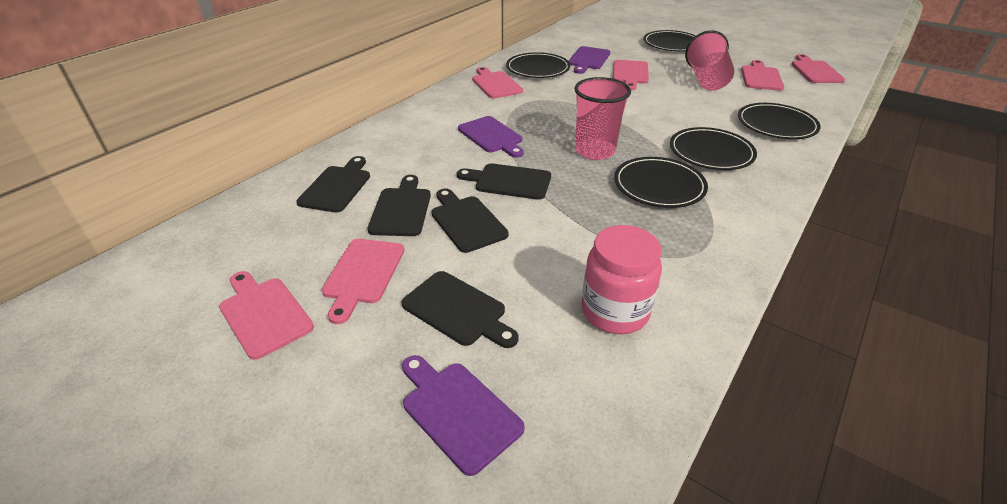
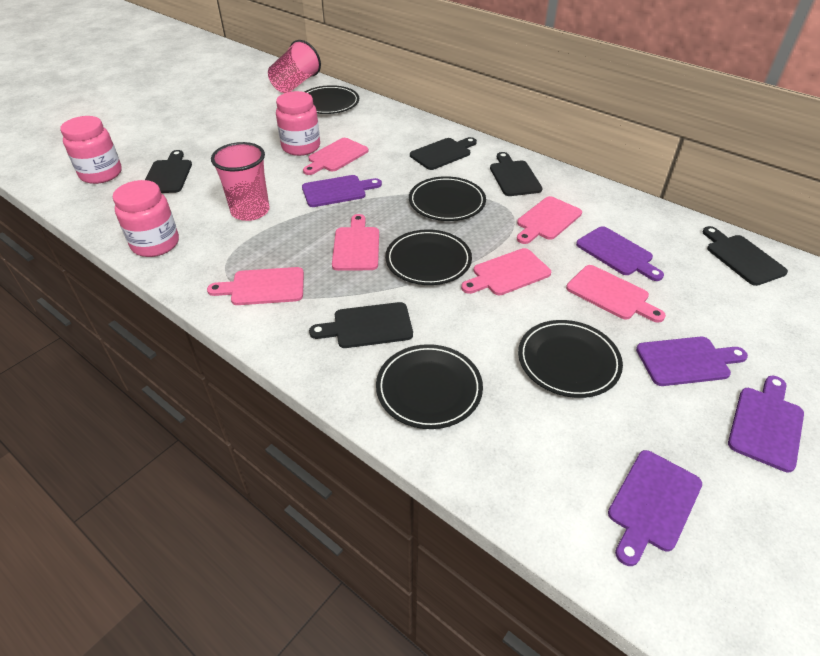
pink jar: [582,225,662,334] = 1 -> [60,116,122,184] [113,180,179,257] [276,91,320,156] = 3
purple cutting board: [402,355,525,476] [458,116,524,158] [568,46,611,74] = 3 -> [302,175,382,207] [576,226,664,281] [608,450,702,566] [636,337,748,386] [728,376,804,472] = 5

